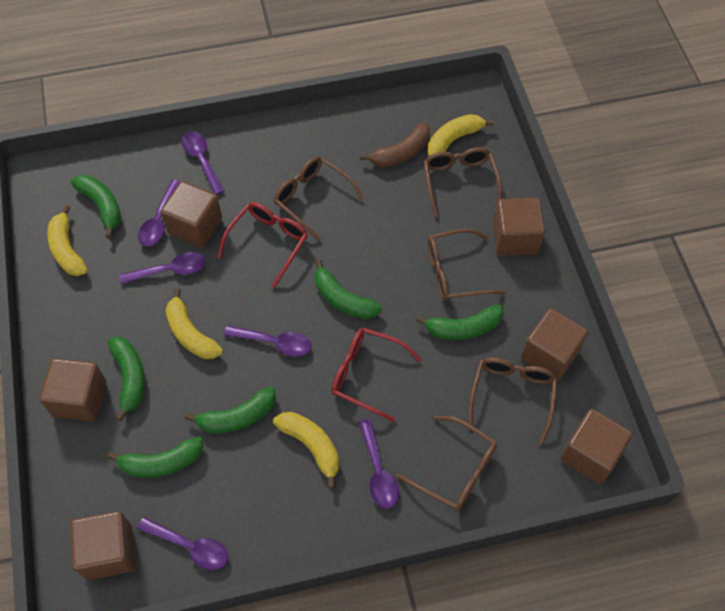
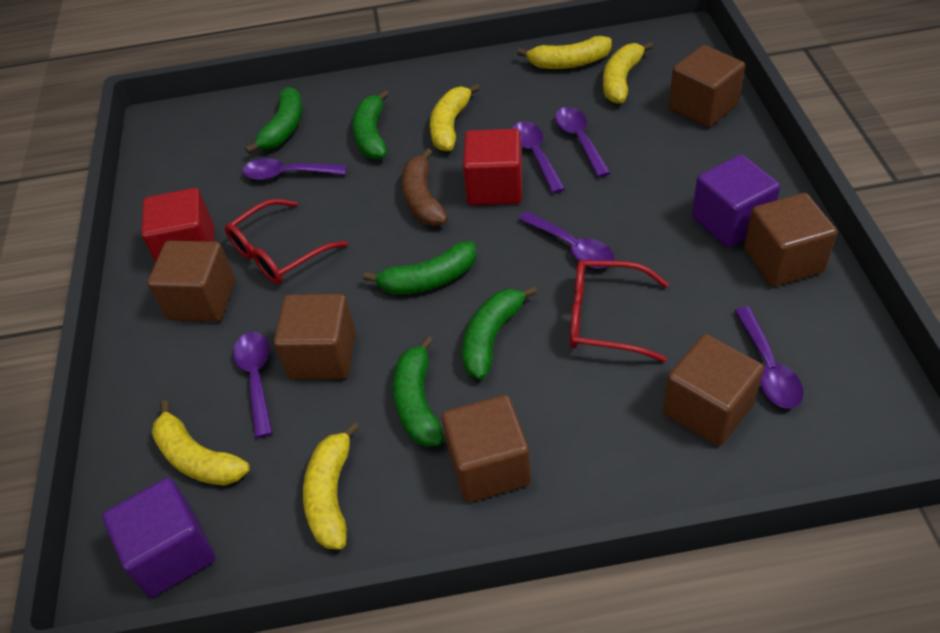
brown glasses: [274,156,364,241] [396,416,497,511] [424,147,502,218] [428,229,506,301] [468,357,558,444] = 5 -> none = 0
green banana: [71,175,121,238] [107,436,203,478] [108,337,145,421] [185,386,276,433] [315,259,382,319] [416,304,504,340] = 6 -> [245,87,303,154] [352,90,389,160] [363,241,477,295] [393,336,444,447] [462,286,538,379] = 5
purple cube: none = 0 -> [102,478,215,597] [692,154,780,248] = 2
red cube: none = 0 -> [141,188,214,263] [463,129,522,205] = 2
yellow banana: [47,205,88,276] [166,288,223,359] [273,412,339,489] [428,114,494,156] = 4 -> [152,400,250,486] [303,422,360,550] [430,83,480,151] [517,36,612,69] [603,42,653,104] = 5

